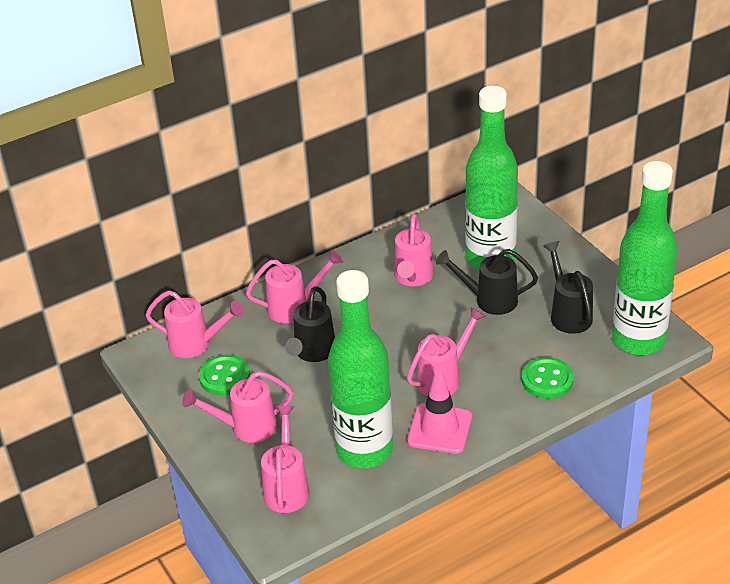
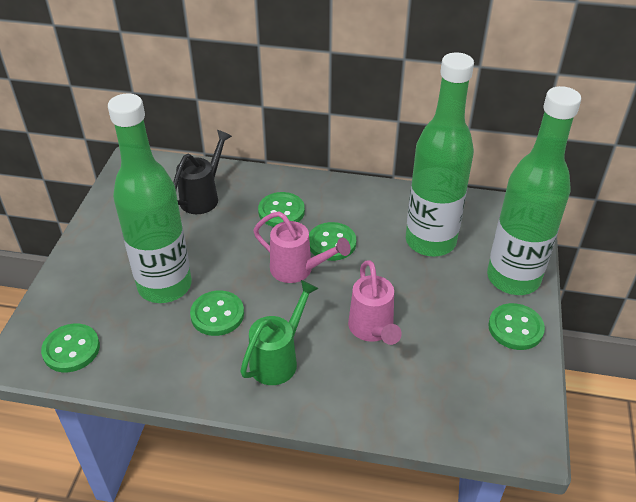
black watering can: [285,286,335,362] [436,249,538,315] [543,241,593,334] = 3 -> [173,130,232,214] = 1
green button: [199,355,250,396] [521,357,574,399] = 2 -> [41,324,100,372] [190,290,244,336] [258,192,305,227] [309,222,356,261] [488,303,545,350] = 5
green watering can: none = 0 -> [240,280,319,385] = 1
pink traffic cone: [407,370,472,454] = 1 -> none = 0
pink watering can: [146,290,244,358] [182,371,294,443] [246,250,343,323] [261,406,310,513] [394,214,434,286] [407,307,486,396] = 6 -> [253,211,351,283] [348,260,402,345] = 2

